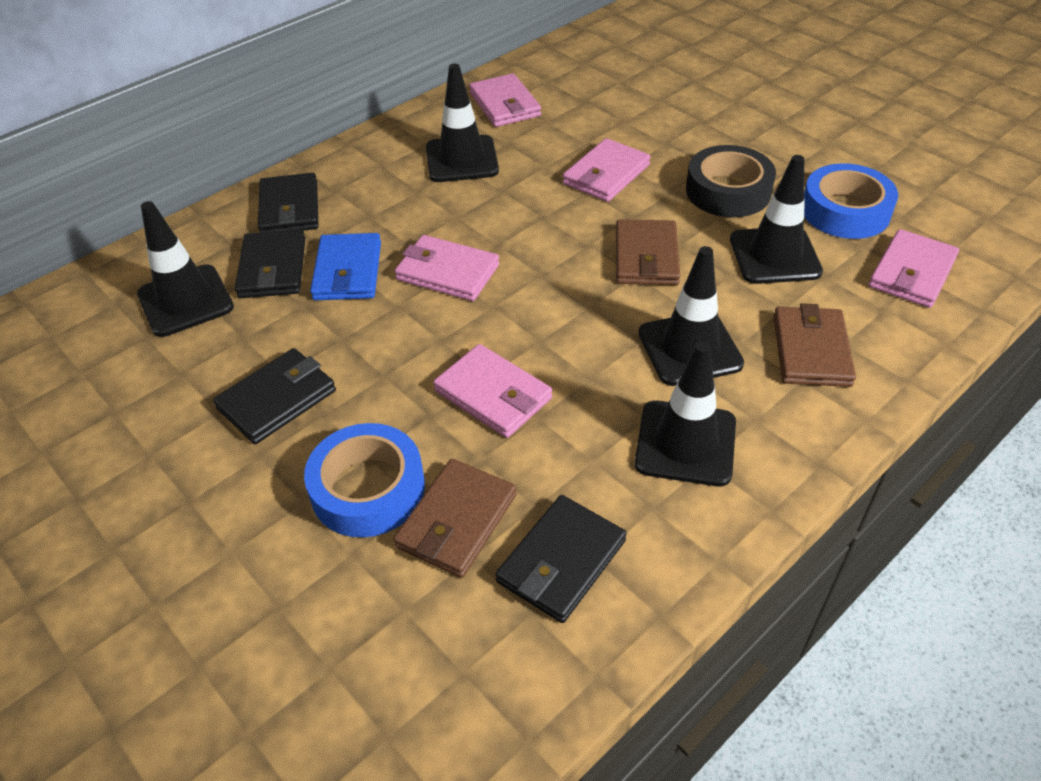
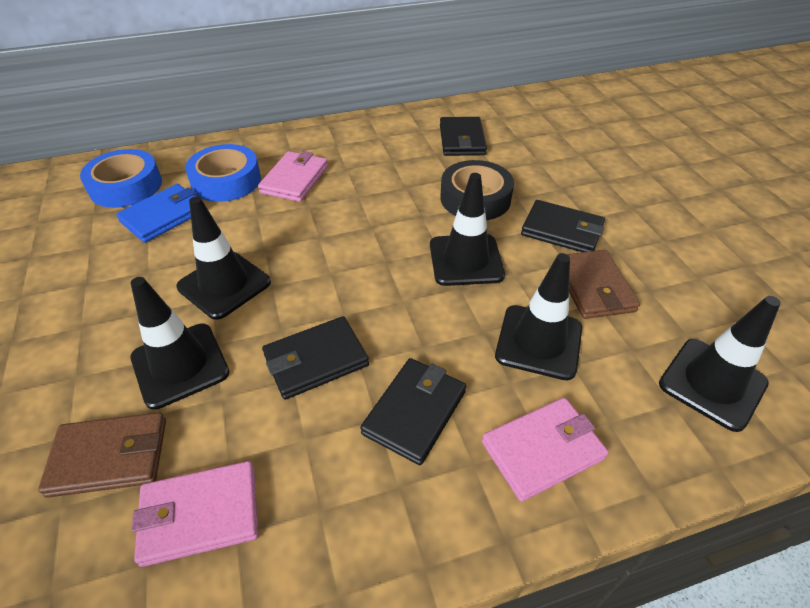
brown wallet: [393,459,517,578] [616,219,680,285] [774,303,856,387] = 3 -> [38,413,166,498] [556,250,640,319] = 2
pink wallet: [395,235,499,301] [433,344,552,438] [469,73,541,127] [563,138,651,202] [869,229,959,308] = 5 -> [132,461,258,567] [258,151,328,202] [482,398,609,502] = 3

